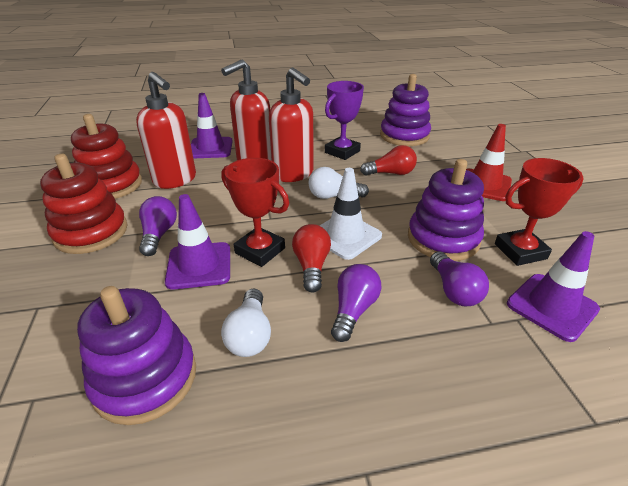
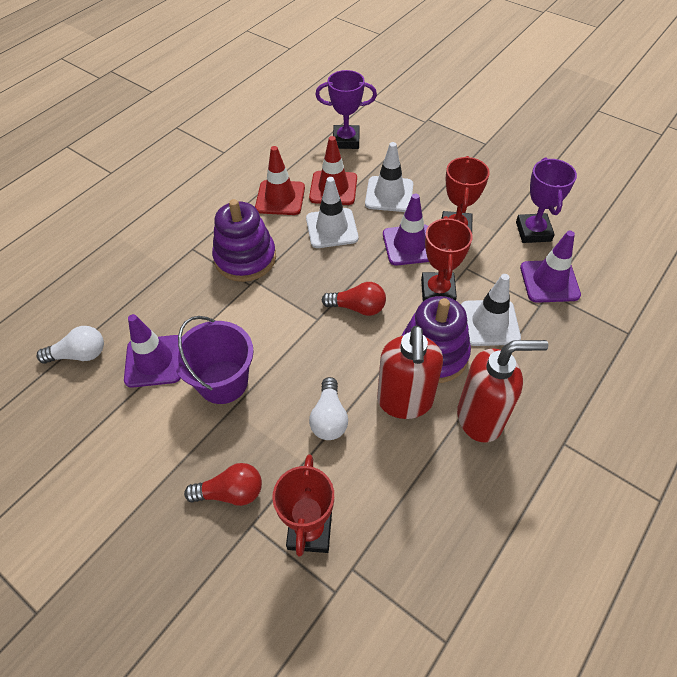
purple bucket: none = 0 -> [173,316,254,404] = 1
purple light bulb: [139,196,177,256] [331,264,382,342] [430,252,489,306] = 3 -> none = 0
purple stacking toy: [77,286,196,425] [380,74,431,146] [408,159,484,261] = 3 -> [212,199,276,282] [402,296,471,383] = 2
purple trophy: [325,81,364,160] = 1 -> [315,70,377,149] [516,158,577,243] = 2
red soap dispenser: [136,72,196,189] [221,59,272,161] [269,68,313,182] = 3 -> [377,325,443,419] [457,340,548,442] = 2
red stacking toy: [40,154,127,254] [71,114,142,199] = 2 -> none = 0
red traffic cone: [466,124,512,201] = 1 -> [255,146,305,215] [309,136,357,205] = 2
red trophy: [221,158,289,267] [495,158,584,266] = 2 -> [272,454,334,557] [421,216,473,301] [442,156,490,232] = 3
white traffic cone: [320,168,382,260] = 1 -> [306,177,359,248] [365,142,413,212] [461,274,521,346] = 3

